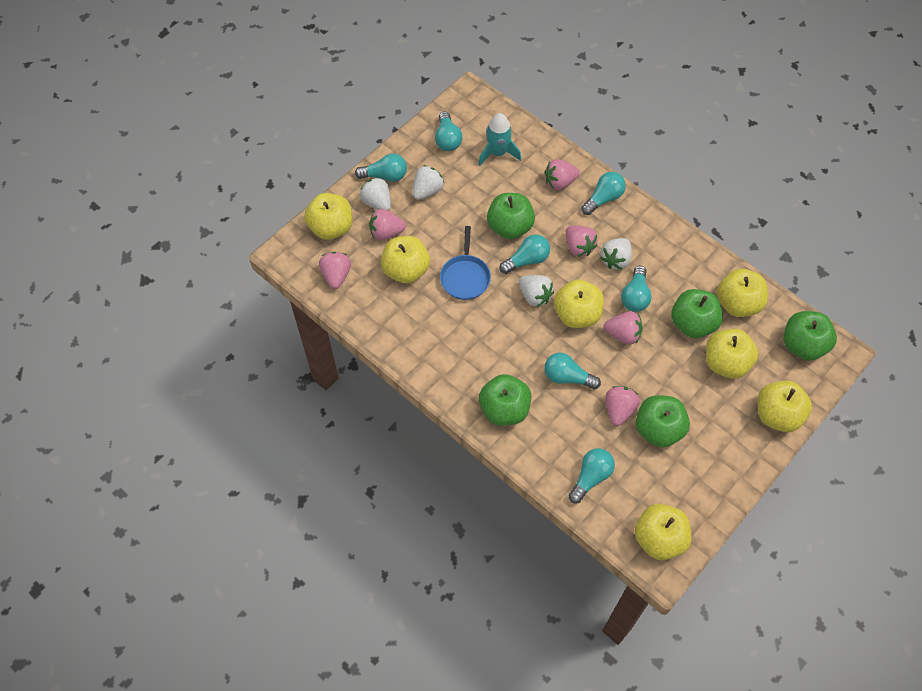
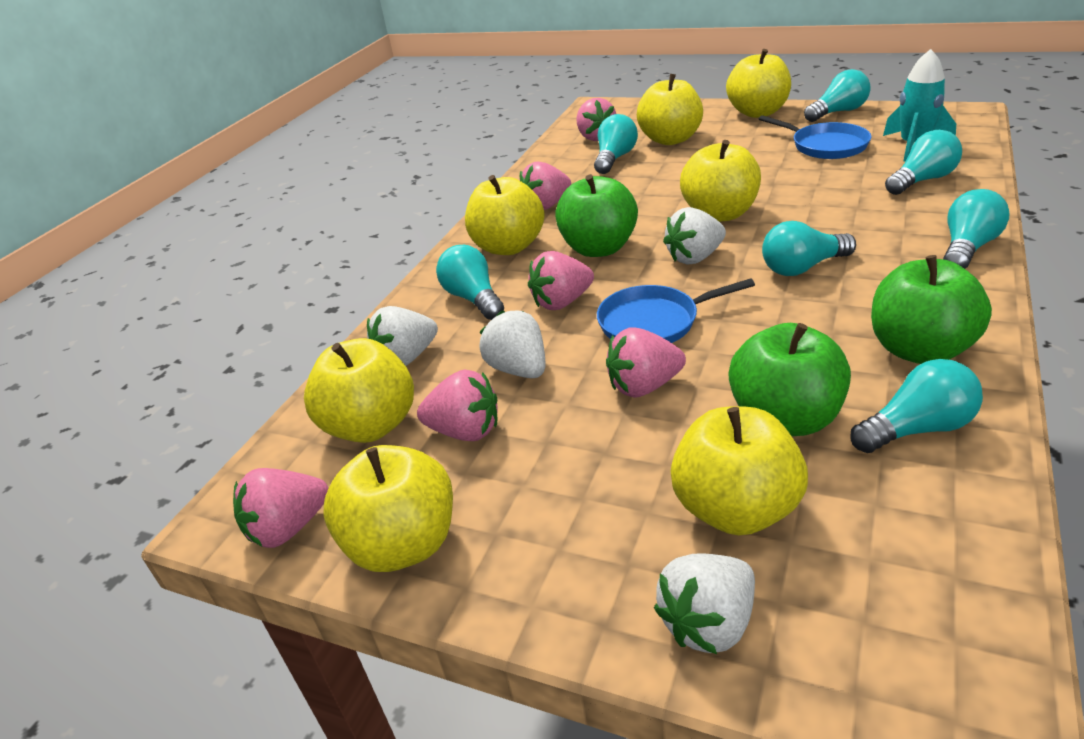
blue pan: [440,226,491,300] = 1 -> [597,278,755,343] [759,115,872,159] = 2
green apple: [479,374,531,426] [487,193,535,239] [636,395,690,448] [671,289,723,338] [783,311,837,361] = 5 -> [555,174,638,257] [728,323,851,436] [871,255,992,364] = 3

